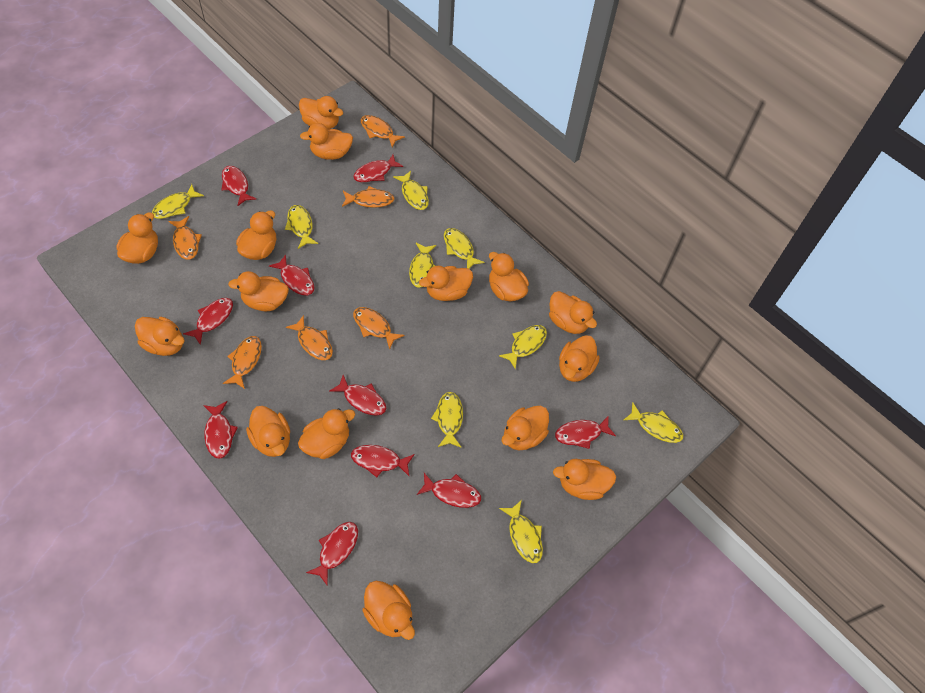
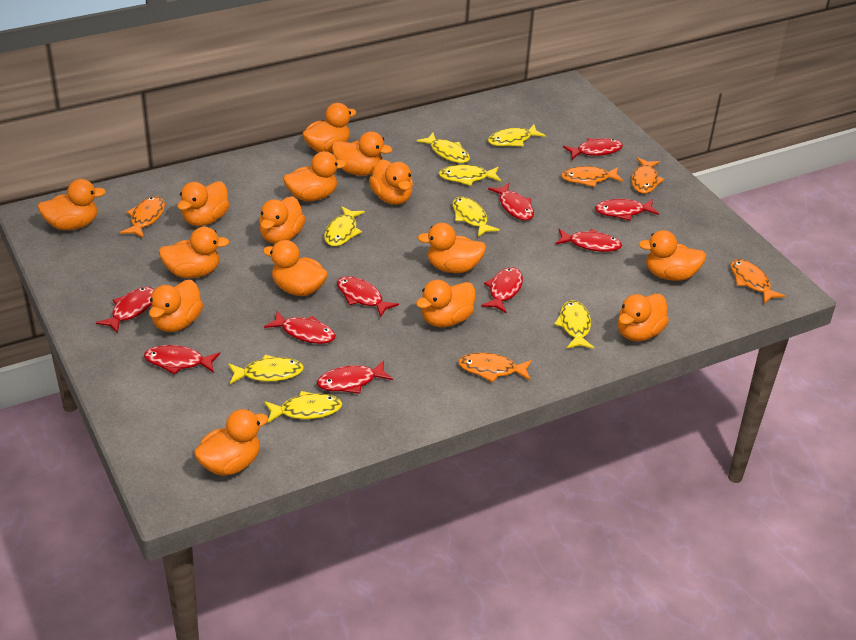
orange fish: [168,216,202,260] [223,336,262,389] [286,315,333,360] [342,186,395,208] [353,307,405,350] [361,115,405,147] = 6 -> [120,196,165,238] [458,353,532,382] [561,166,624,187] [631,157,665,193] [731,259,785,304] = 5
yellow fish: [152,184,204,219] [285,205,318,249] [393,171,429,210] [409,243,436,288] [431,392,463,448] [444,228,484,269] [499,325,547,369] [499,500,543,563] [624,402,683,443] = 9 -> [228,355,304,384] [264,391,342,423] [324,206,365,246] [417,133,470,163] [439,165,501,186] [453,197,500,237] [488,125,546,146] [554,300,594,349] = 8

